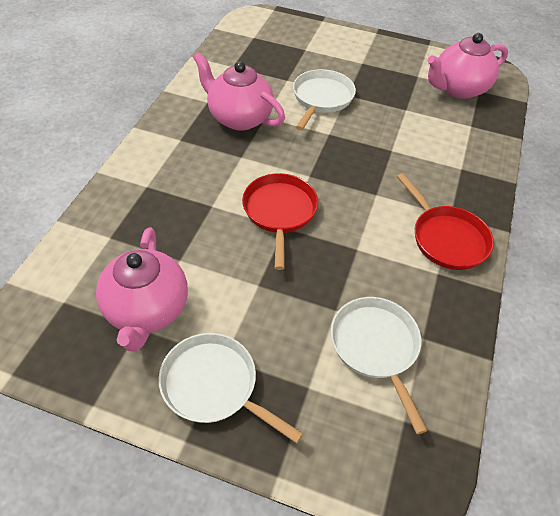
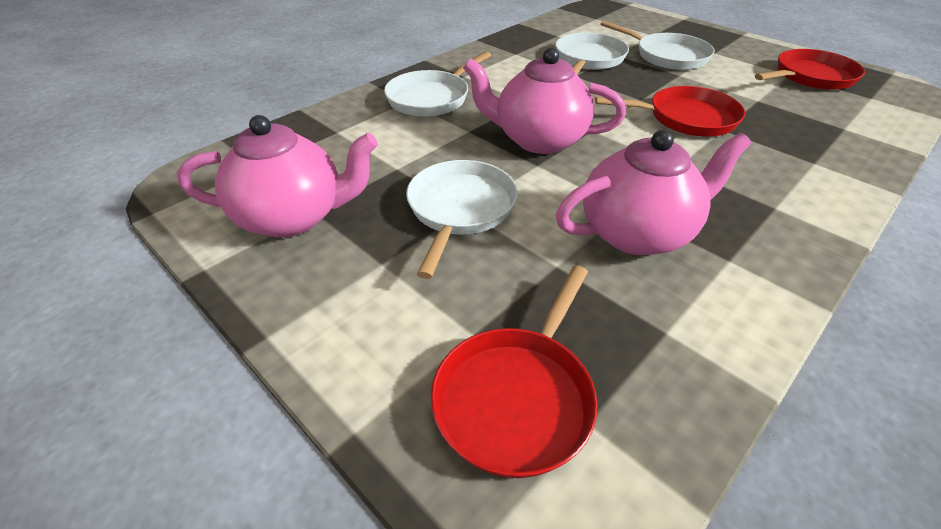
red pan: [242,173,318,270] [397,173,494,270] = 2 -> [431,265,598,478] [595,86,745,137] [755,49,865,90] = 3
white pan: [159,333,303,443] [293,69,356,130] [331,297,427,434] = 3 -> [384,51,491,117] [406,160,518,279] [555,32,629,74] [600,20,715,70] = 4

